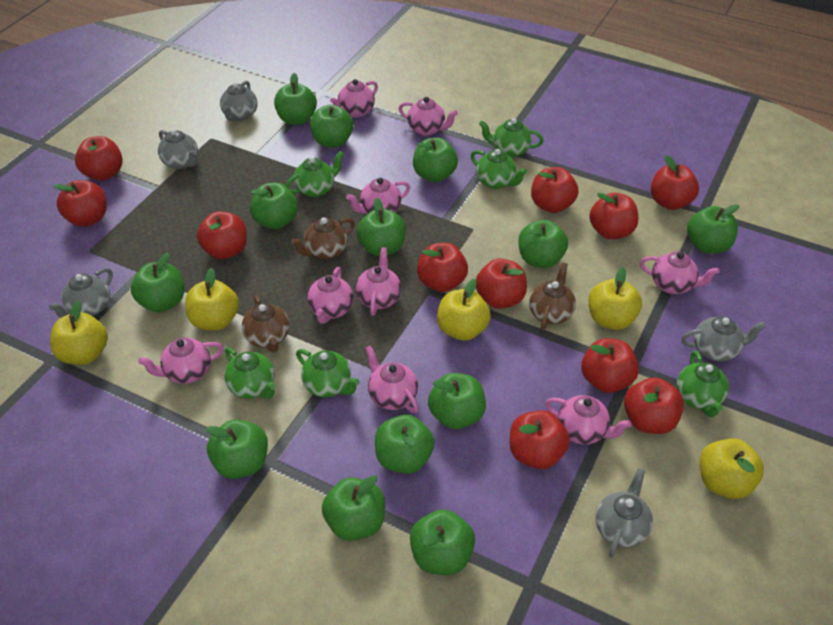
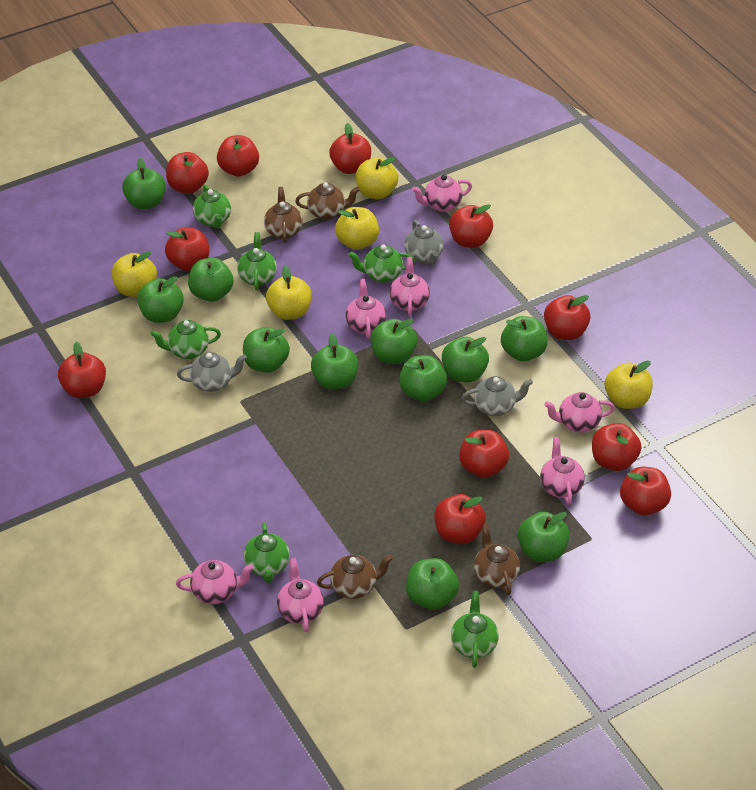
brown teapot: [242,295,290,352] [291,217,355,259] [529,262,576,330] = 3 -> [264,187,303,243] [295,182,360,220] [317,554,393,599] [474,524,520,595] = 4
green apple: [131,253,184,312] [206,419,268,479] [250,182,298,229] [274,73,317,125] [310,104,353,148] [322,475,385,541] [357,197,406,256] [375,415,435,474] [410,510,475,575] [413,138,458,182] [428,373,486,429] [518,220,568,268] [687,204,739,254] = 13 -> [122,158,166,209] [137,276,184,323] [188,258,233,302] [243,327,290,373] [311,333,358,389] [370,318,417,364] [399,355,447,402] [406,558,459,610] [442,337,489,382] [501,316,548,361] [517,512,570,562] = 11
grey teapot: [49,268,113,318] [158,129,198,169] [220,81,258,121] [596,468,653,557] [681,316,766,362] = 5 -> [177,352,247,392] [404,220,443,265] [461,376,533,416] = 3
pink teapot: [138,338,224,384] [307,267,354,324] [330,79,378,118] [346,178,410,214] [356,247,401,316] [365,346,418,413] [399,97,458,136] [545,395,631,445] [640,252,720,294] = 9 -> [176,560,254,604] [277,558,324,632] [346,279,386,339] [390,257,430,316] [412,175,472,212] [540,437,585,505] [544,392,615,432] = 7

